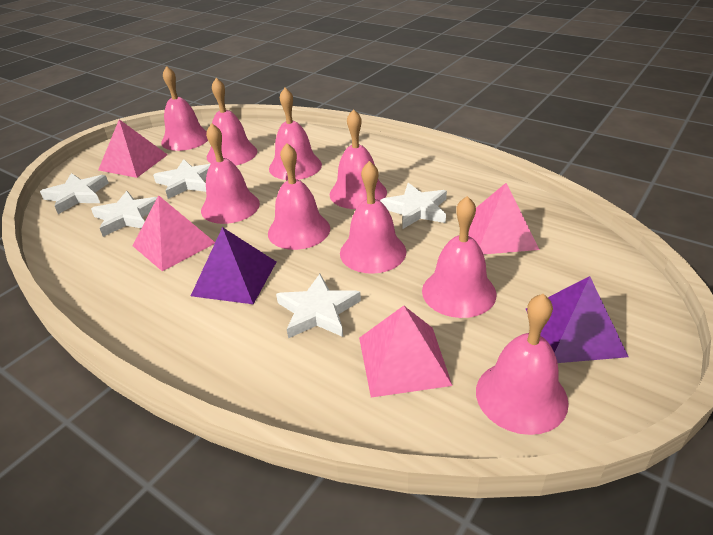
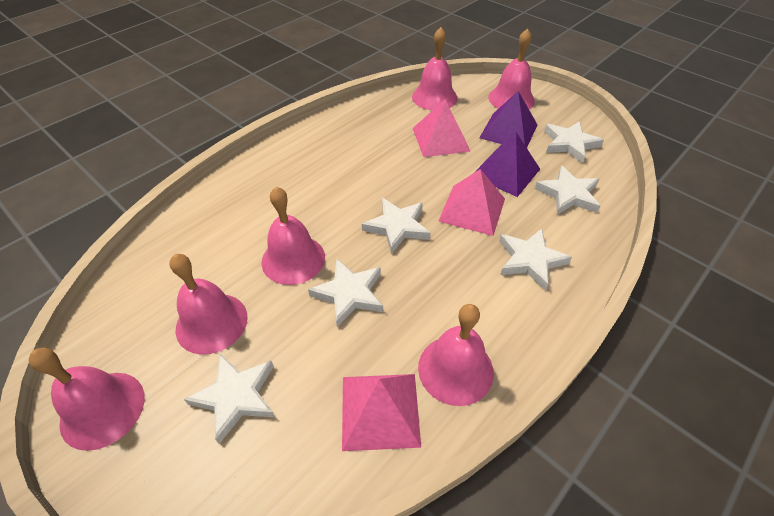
pink bell: [161,66,208,151] [201,123,260,224] [207,78,257,166] [268,143,330,250] [269,88,322,180] [330,109,387,209] [340,161,406,274] [422,196,497,318] [476,294,569,435] = 9 -> [29,348,145,451] [170,254,248,355] [262,187,325,285] [412,27,458,110] [418,304,494,406] [488,28,535,109] = 6
pink pyramid: [98,119,168,178] [133,195,215,271] [359,306,452,398] [468,183,539,254] = 4 -> [342,374,421,451] [413,99,470,157] [439,169,505,236] = 3
white star: [40,173,109,214] [91,191,157,237] [153,159,210,199] [276,274,361,338] [380,183,447,229] = 5 -> [184,354,275,444] [308,259,383,327] [362,198,431,254] [499,228,572,291] [535,166,600,215] [544,121,604,163] = 6

